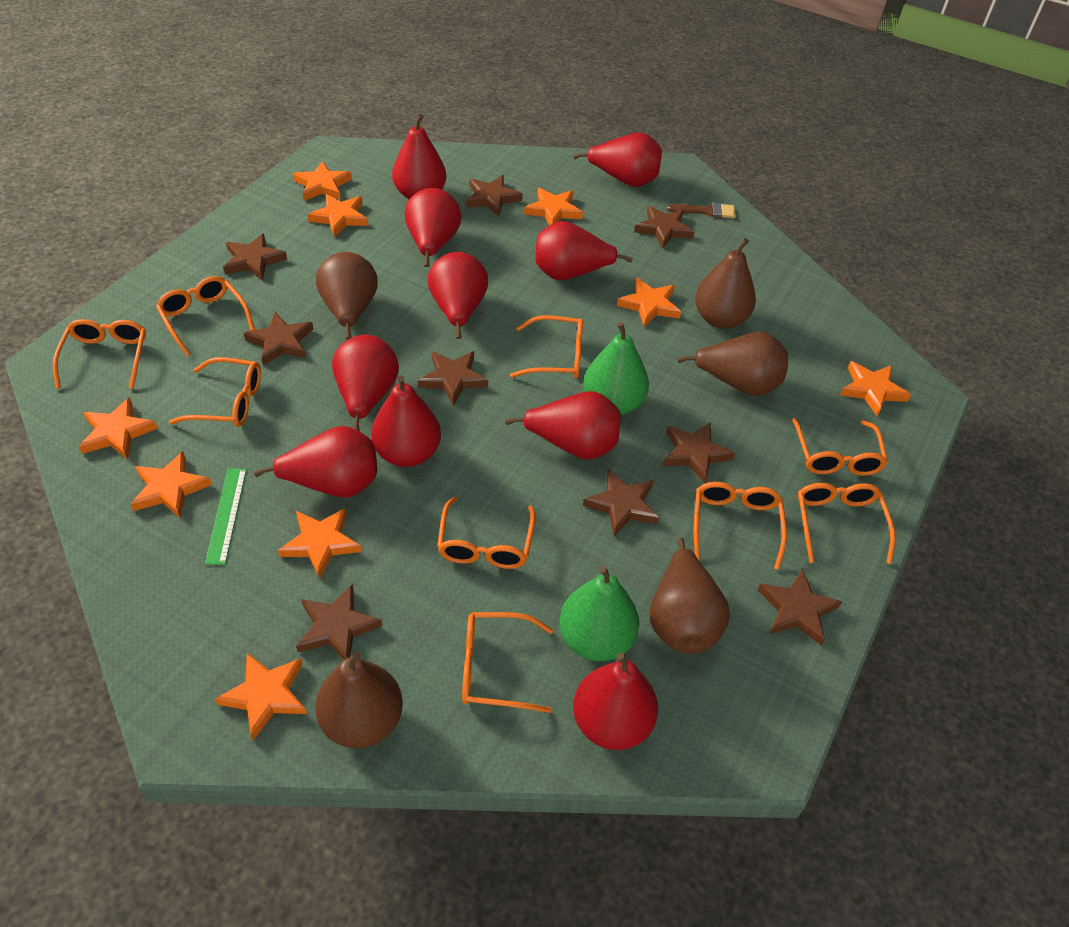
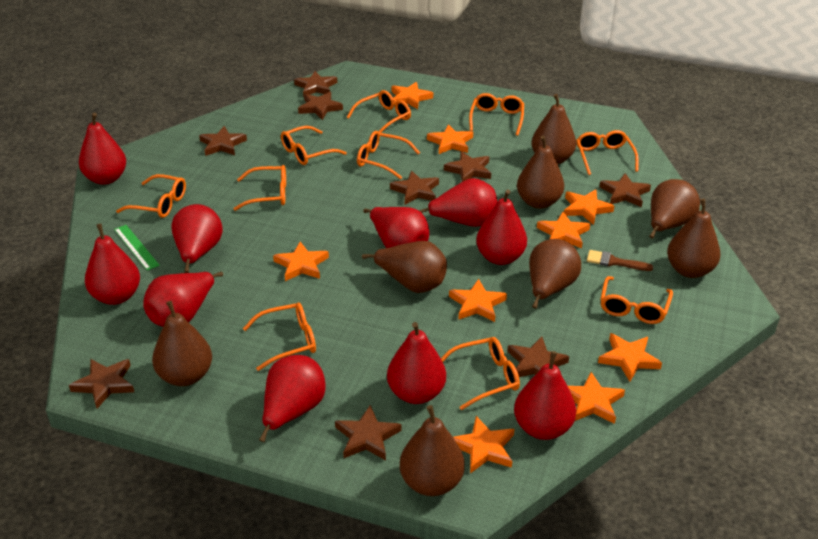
brown pear: [315,651,403,748] [316,252,378,339] [650,537,730,654] [677,332,788,396] [695,238,756,328] = 5 -> [152,301,212,386] [362,241,447,293] [400,405,465,496] [517,136,564,209] [529,239,581,309] [531,94,576,164] [649,179,700,238] [667,199,721,278] = 8
green pear: [559,566,639,661] [583,322,649,415] = 2 -> none = 0
orange glasses: [53,319,146,389] [156,276,255,356] [169,357,261,427] [437,497,536,569] [462,612,553,713] [510,315,583,378] [694,482,787,570] [792,418,888,476] [798,483,895,564] = 9 -> [116,174,186,218] [233,165,286,211] [243,303,316,371] [281,126,347,165] [347,90,411,133] [357,131,420,180] [441,337,520,410] [469,93,524,136] [576,130,639,175] [600,276,673,324] = 10

